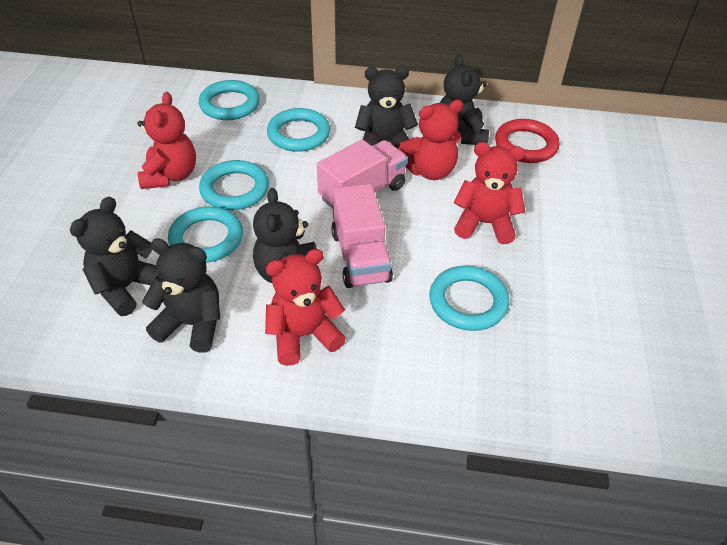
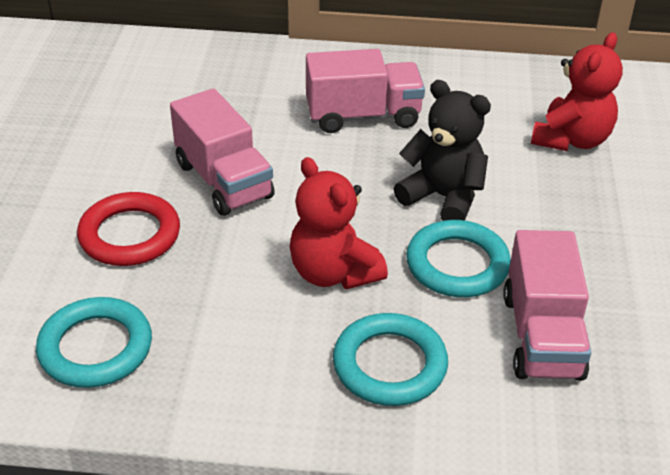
black teddy bear: [70,197,158,316] [142,238,220,353] [253,188,317,283] [355,66,418,149] [440,55,489,145] = 5 -> [394,80,491,221] = 1
pink truck: [317,140,408,209] [331,184,393,288] = 2 -> [170,88,275,216] [306,49,425,133] [503,230,591,381] = 3
red teddy bear: [137,92,196,189] [265,249,346,366] [399,100,463,180] [454,142,525,244] = 4 -> [290,157,388,290] [531,32,623,151] = 2
turquoise ring: [168,206,243,263] [199,80,260,120] [199,160,269,210] [267,108,330,152] [429,266,509,331] = 5 -> [36,297,152,388] [333,313,448,406] [406,220,511,297] = 3

